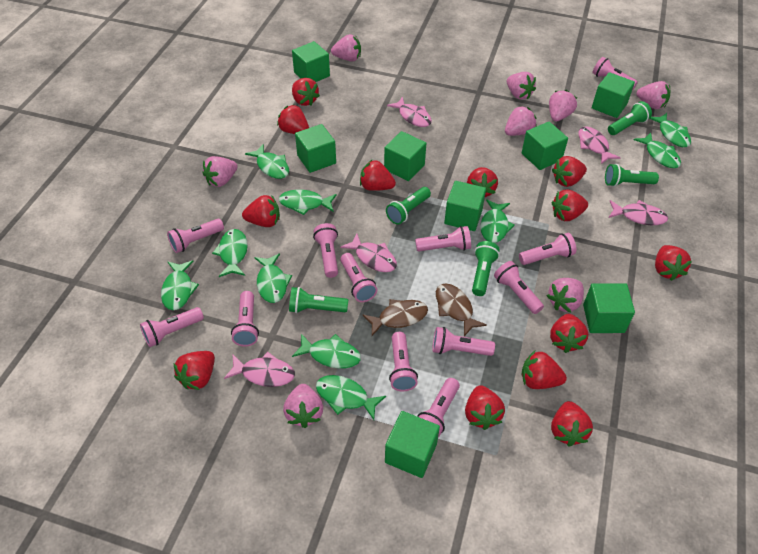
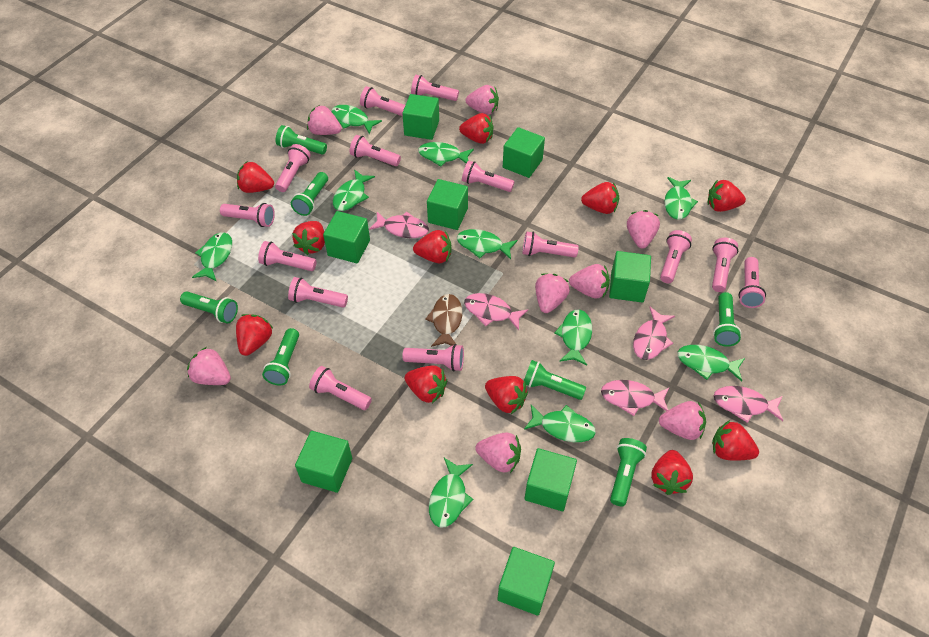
brown fish: [362,299,428,336] [436,283,487,336] = 2 -> [425,294,463,347] = 1
green flashlight: [289,287,348,313] [386,187,431,225] [472,241,500,296] [605,164,659,187] [608,101,652,135] = 5 -> [180,292,238,324] [262,328,299,386] [276,125,327,155] [291,172,328,216] [524,360,586,400] [610,438,647,507] [713,292,741,347] = 7
pink flashlight: [140,307,204,347] [167,219,224,253] [231,291,259,347] [313,223,338,278] [340,253,377,302] [389,332,418,391] [415,226,471,251] [417,378,460,437] [432,327,495,356] [494,261,544,314] [519,233,576,265] [593,57,638,90] = 12 -> [220,203,275,227] [258,241,317,271] [275,144,311,192] [288,277,348,308] [309,366,372,410] [350,135,401,166] [360,86,405,116] [403,344,464,371] [411,75,459,101] [462,161,514,192] [523,231,579,257] [660,230,692,283] [712,238,738,292] [739,257,766,308] = 14
red strawberry: [173,351,215,390] [242,195,280,227] [277,105,309,134] [292,78,320,106] [360,159,396,191] [465,385,505,430] [467,167,498,197] [522,351,567,389] [550,314,588,353] [551,401,593,447] [552,156,587,187] [552,189,588,221] [655,245,692,281] = 13 -> [236,314,273,356] [237,162,274,193] [292,221,325,255] [405,365,447,403] [413,230,452,263] [459,113,494,144] [485,376,528,414] [581,182,619,214] [651,450,693,495] [708,180,746,212] [712,420,759,461] = 11

